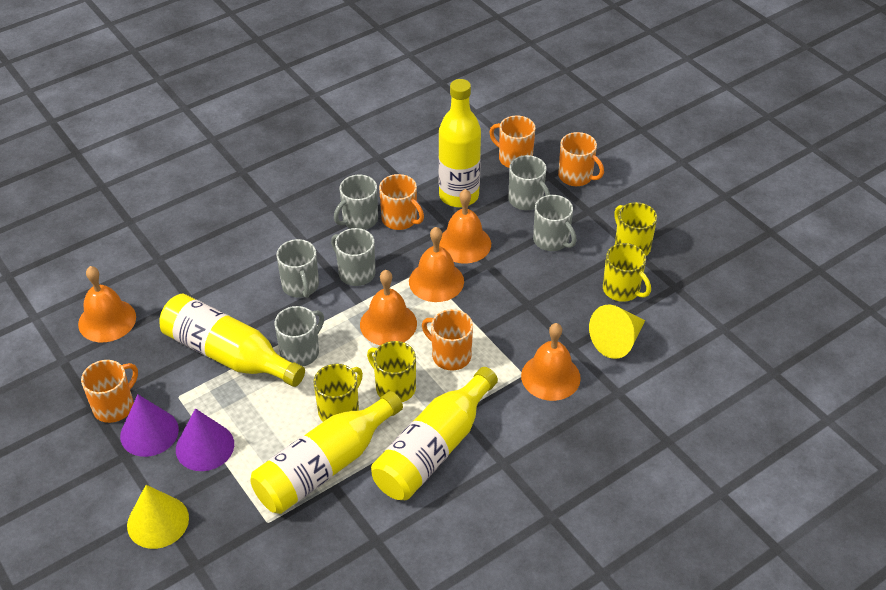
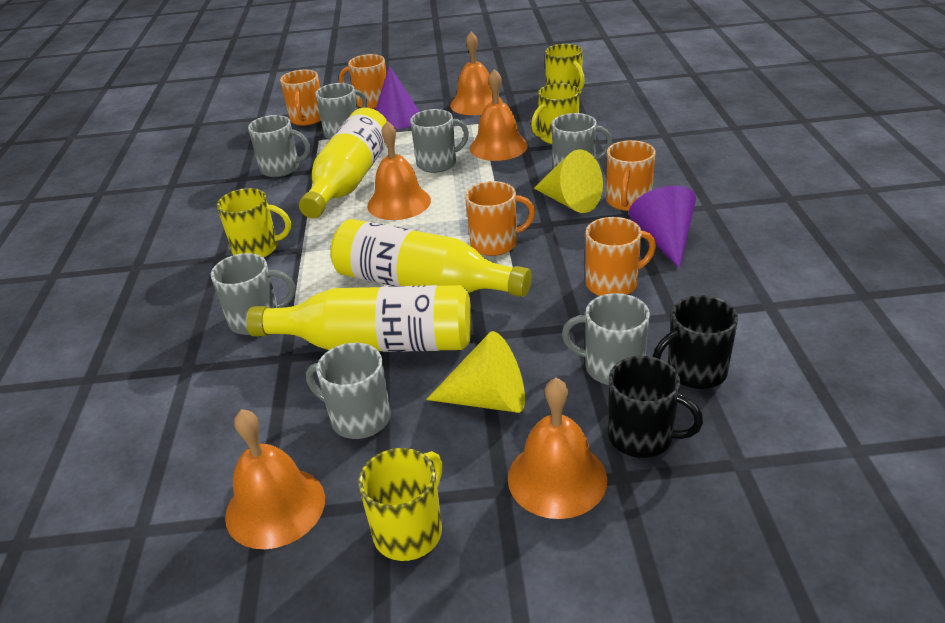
black mug: none = 0 -> [608,356,703,458] [653,295,738,389] = 2
grey mug: [275,306,324,366] [276,239,319,298] [331,228,375,286] [334,175,378,230] [508,155,550,210] [533,195,577,251] = 6 -> [211,253,295,335] [248,115,310,177] [306,343,391,439] [315,83,367,140] [410,109,469,173] [552,113,612,169] [562,293,650,385] = 7
yellow bottle: [159,294,305,387] [250,391,403,514] [371,367,498,500] [438,79,481,207] = 4 -> [246,285,471,352] [299,108,387,219] [330,219,532,297] = 3

